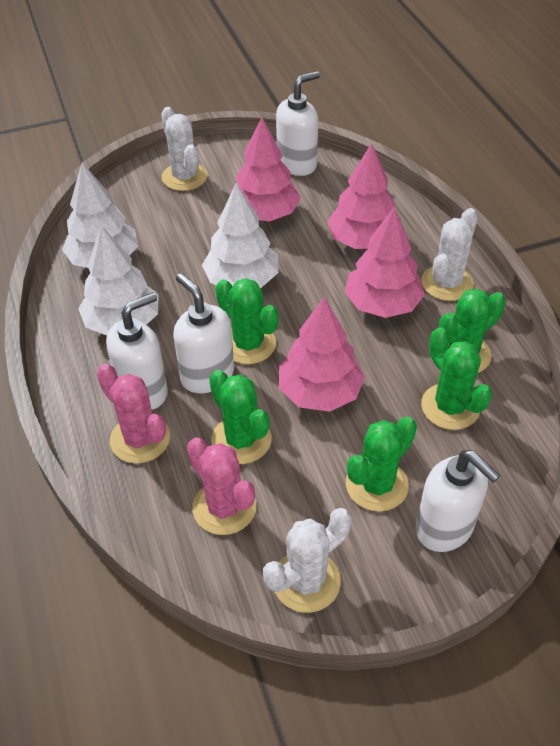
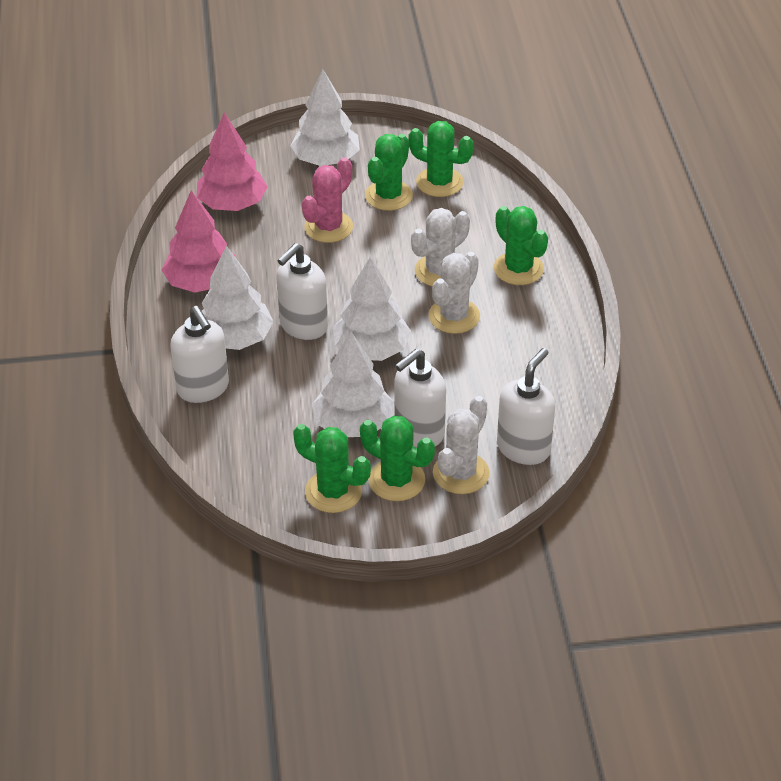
pink cactus: [97,364,170,463] [187,437,256,535] = 2 -> [302,157,353,243] = 1
pink tree: [230,117,301,221] [279,297,365,412] [327,143,401,249] [345,207,425,318] = 4 -> [162,190,235,293] [197,113,268,211] = 2
white tree: [62,163,138,268] [78,225,159,336] [202,183,278,288] = 3 -> [202,246,274,350] [290,69,360,166] [312,332,394,437] [333,257,411,361] = 4

